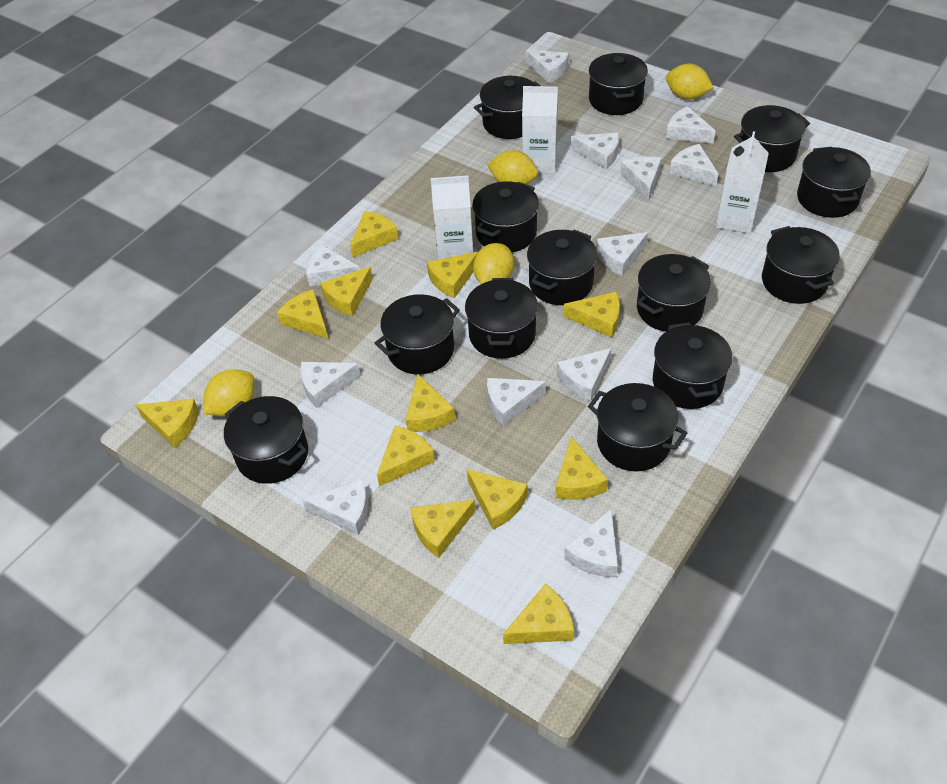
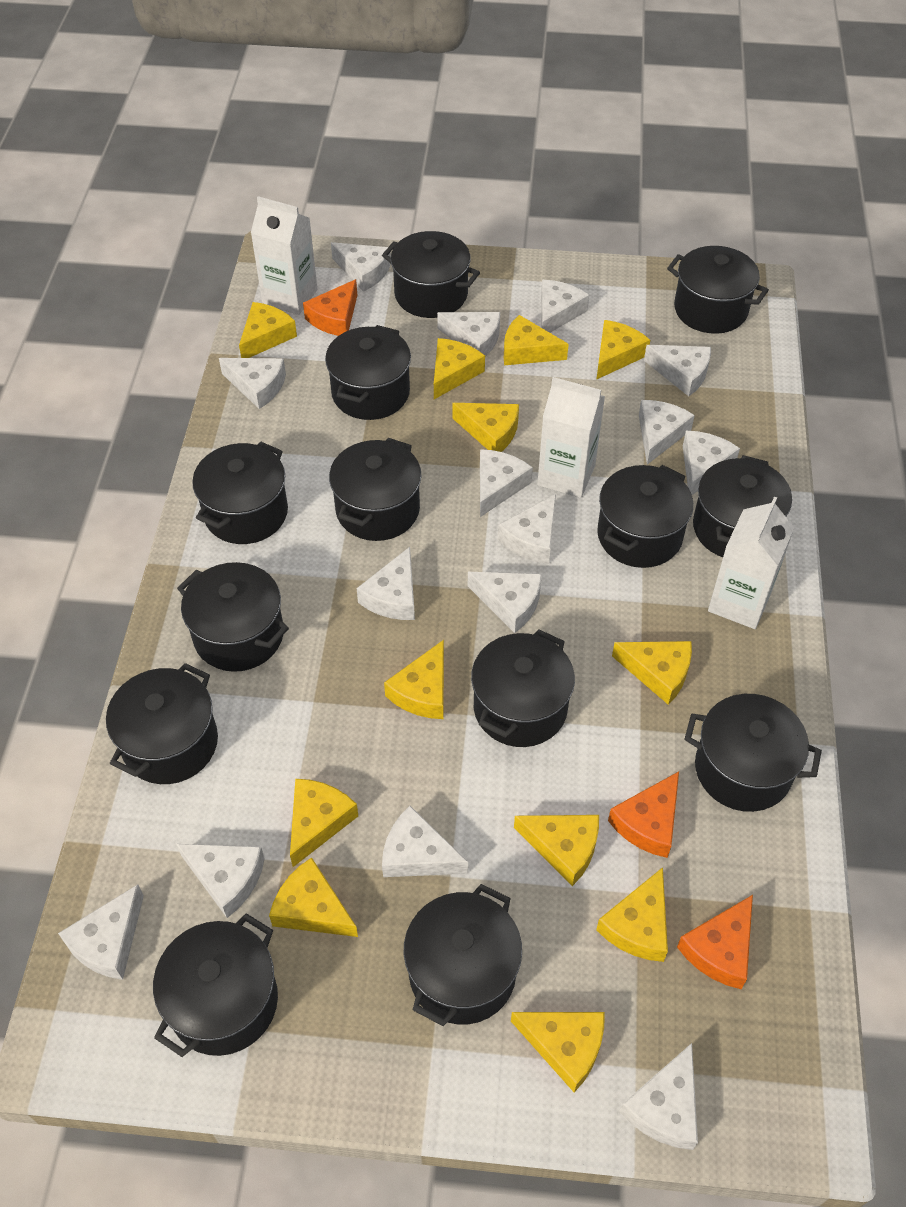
orange cheese: none = 0 -> [303,279,357,336] [608,771,679,858] [677,895,753,989] = 3
white cheese: [300,362,360,408] [302,479,368,535] [306,245,360,287] [487,378,546,426] [526,50,569,83] [557,348,611,402] [564,509,618,577] [571,133,619,169] [596,232,648,276] [621,156,662,201] [666,106,716,144] [669,144,719,186] = 12 -> [58,884,144,980] [176,844,265,918] [219,358,286,409] [331,242,391,292] [356,547,415,620] [382,806,468,877] [437,312,500,357] [468,572,542,633] [480,449,533,517] [498,494,556,564] [541,280,589,333] [619,1043,698,1150] [639,400,695,464] [644,345,711,396] [683,431,740,495] = 15
yellow lemon: [203,369,254,417] [473,243,514,284] [487,150,538,184] [666,64,713,100] = 4 -> none = 0

